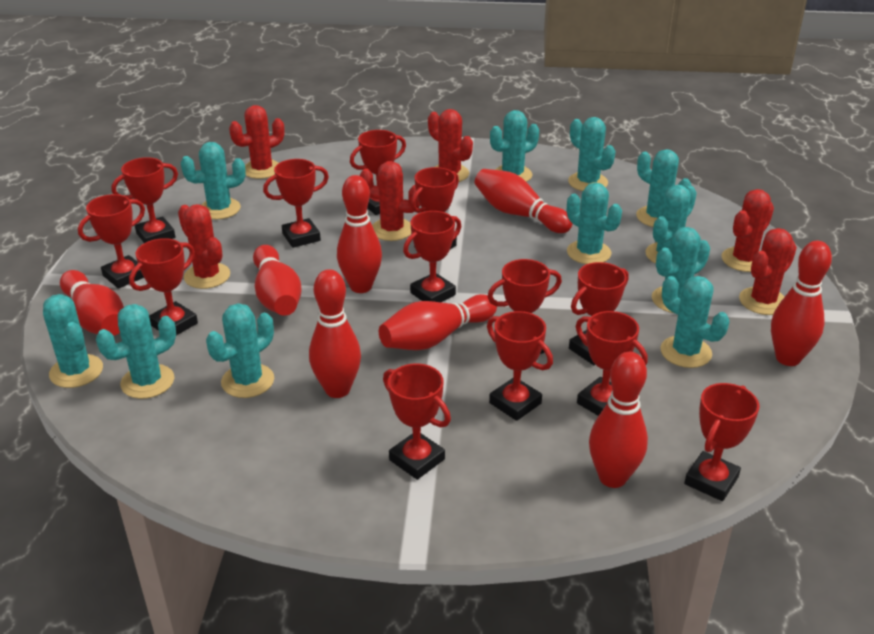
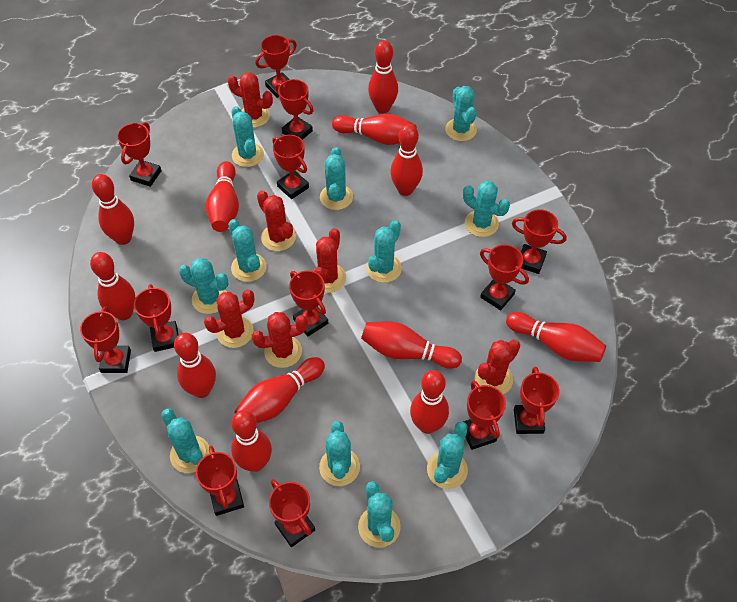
red bowling pin: [60,270,124,336] [253,245,302,316] [309,269,361,398] [337,175,382,293] [379,294,497,350] [475,169,573,233] [589,352,648,488] [771,241,832,366] = 8 -> [90,252,135,320] [92,174,134,245] [174,333,216,398] [206,161,239,232] [231,410,272,472] [234,357,325,423] [332,114,417,145] [361,321,462,369] [368,40,398,114] [390,124,423,196] [410,370,449,434] [506,312,606,362] = 12

